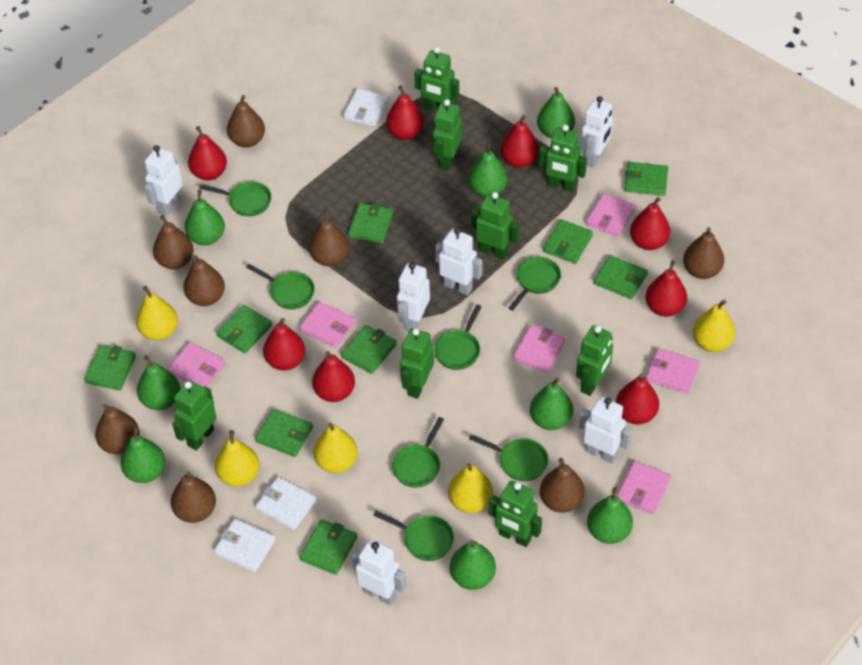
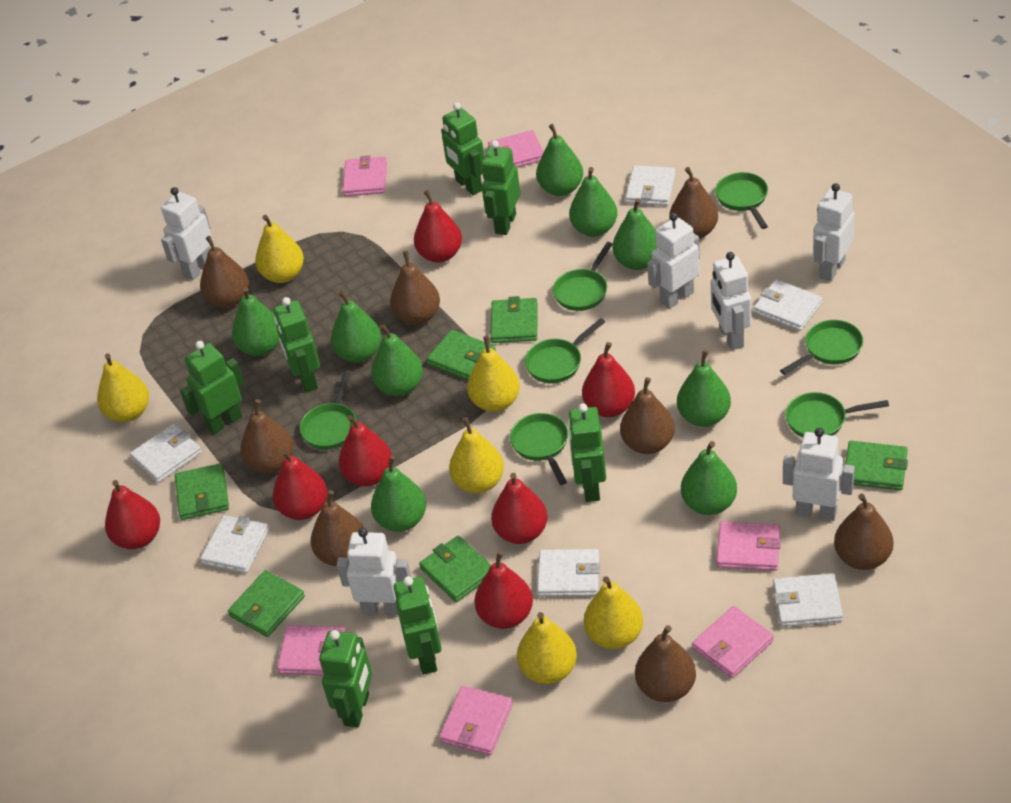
green pear: [120,427,165,483] [137,355,180,410] [185,190,225,245] [450,540,496,590] [468,141,507,197] [530,378,573,430] [537,87,575,139] [587,487,633,544] = 8 -> [232,287,279,356] [331,290,382,363] [371,324,423,396] [371,456,426,532] [536,124,583,196] [569,167,617,237] [613,198,657,270] [677,350,731,427] [681,441,737,515] = 9
green robot: [172,380,217,451] [400,328,434,399] [414,47,459,111] [433,99,462,171] [472,192,519,260] [488,480,542,547] [539,125,587,192] [576,325,613,396] = 8 -> [180,341,244,435] [274,297,320,393] [319,630,372,728] [394,576,441,675] [441,102,484,195] [481,140,520,235] [568,403,606,502] = 7
green wallet: [84,345,136,390] [216,305,272,353] [255,409,313,457] [300,519,357,575] [341,325,397,374] [348,203,393,243] [543,219,593,264] [594,255,648,299] [624,162,668,196] = 9 -> [175,463,229,520] [228,570,305,637] [419,535,491,602] [427,330,496,381] [490,296,538,343] [845,441,908,490] = 6
red pear: [188,126,227,181] [263,318,305,371] [312,351,355,402] [386,85,424,140] [501,115,539,168] [616,373,659,424] [630,197,670,250] [645,260,687,317] = 8 -> [105,480,160,549] [273,450,327,520] [339,415,392,486] [414,190,462,263] [474,551,533,629] [491,473,547,544] [582,342,635,417] = 7
white wallet: [214,519,276,572] [255,477,316,530] [343,88,388,126] = 3 -> [130,424,202,483] [200,515,269,573] [537,549,600,597] [625,165,676,206] [753,280,823,331] [773,573,843,627] = 6
yellow pear: [136,286,178,340] [215,430,260,487] [314,423,358,473] [448,463,493,513] [693,299,735,352] = 5 -> [97,354,149,422] [255,215,304,283] [449,417,504,493] [467,336,520,412] [517,612,577,684] [584,576,643,649] = 6

